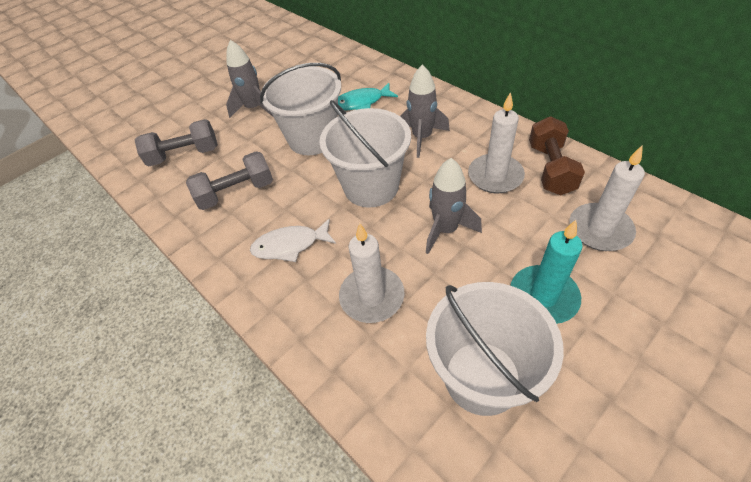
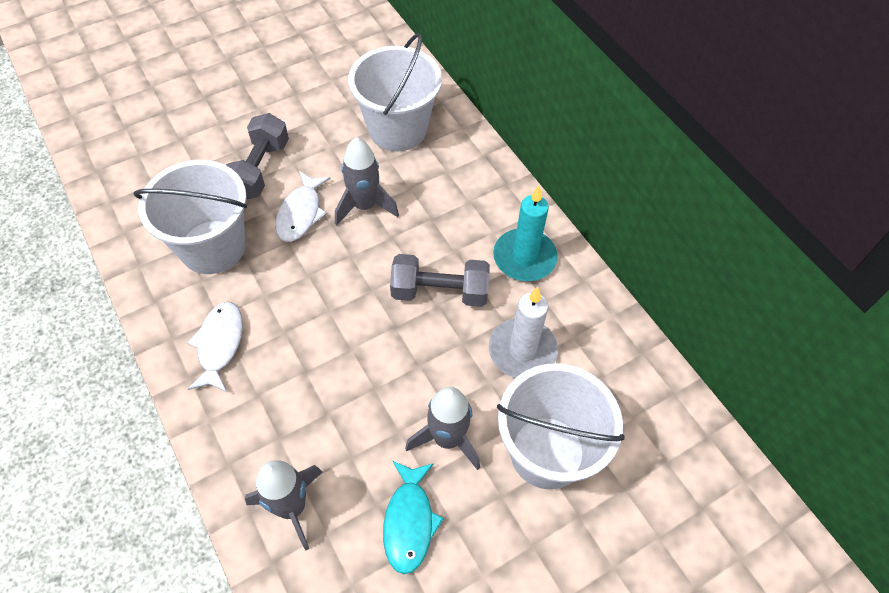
brown dumbbell: [529,116,585,195] = 1 -> none = 0
white candle: [339,223,404,323] [468,92,525,193] [570,146,645,251] = 3 -> [489,287,558,378] = 1
white fish: [250,219,336,262] = 1 -> [187,302,243,392] [275,171,331,242] = 2

